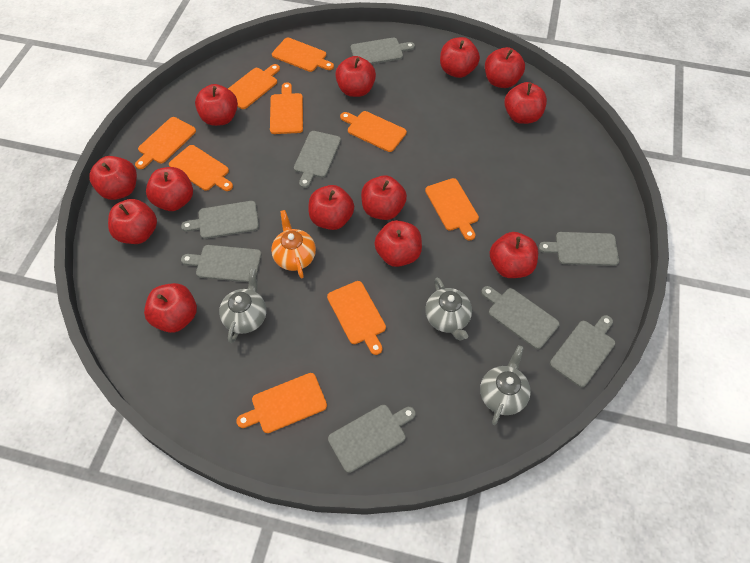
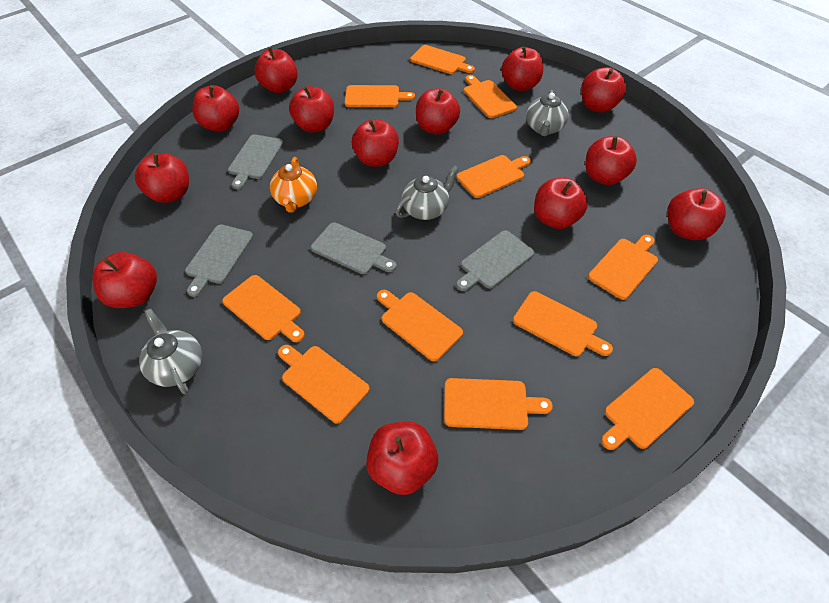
grey cutting board: [181,201,259,239] [181,245,262,282] [294,131,341,188] [328,405,416,473] [351,38,415,64] [481,286,560,349] [539,232,619,266] [550,315,615,387] = 8 -> [185,224,253,297] [228,134,284,189] [311,223,397,274] [456,230,534,291] = 4
orange cutting board: [135,117,196,169] [169,145,233,191] [228,64,280,109] [236,373,327,433] [270,83,303,134] [272,38,334,72] [327,281,386,355] [340,111,407,152] [425,178,479,241] = 9 -> [222,275,305,342] [278,345,370,424] [345,85,415,107] [377,290,463,362] [410,45,475,74] [444,378,553,430] [457,155,531,198] [464,75,517,118] [513,291,613,357] [588,235,658,300] [601,368,694,450] = 11

